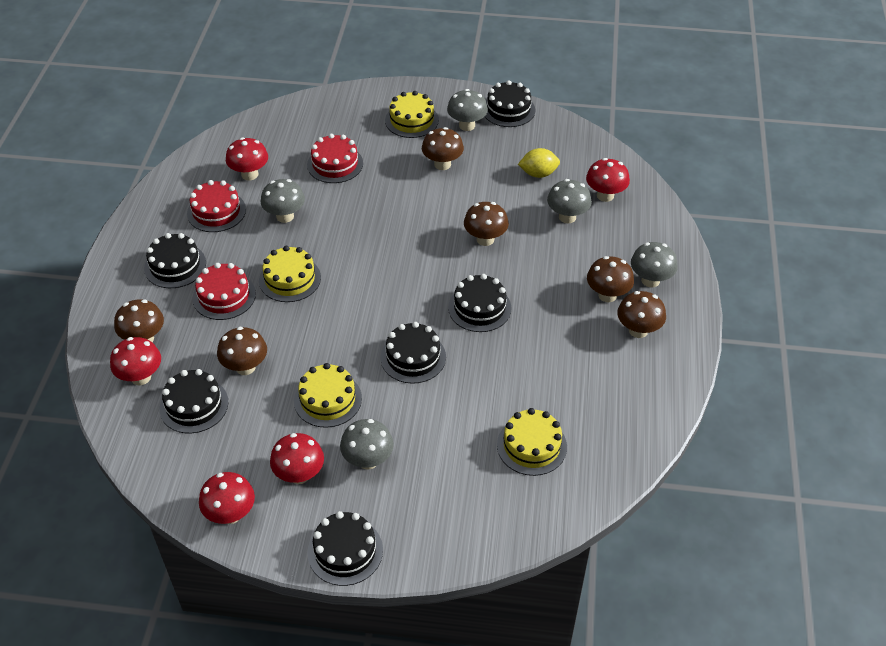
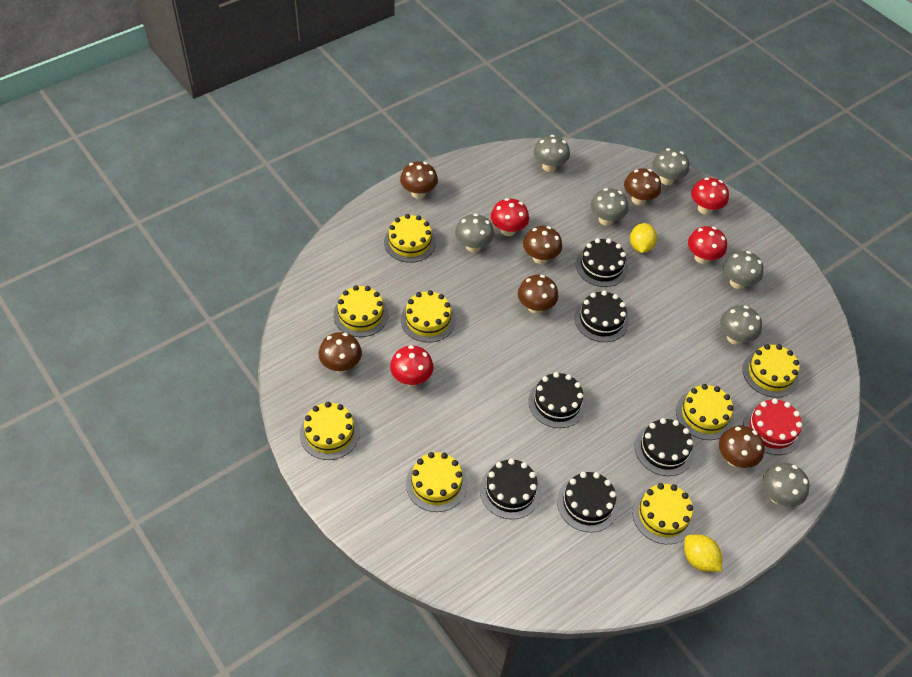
grey mushroom: [261,179,305,223] [340,419,394,470] [447,89,488,131] [547,179,592,223] [631,242,678,288] = 5 -> [455,214,494,252] [534,135,570,172] [591,188,628,226] [653,148,689,185] [720,306,762,345] [724,251,764,289] [763,463,810,507] = 7
red cake: [187,180,246,232] [193,263,256,320] [307,134,363,183] = 3 -> [743,398,802,455] = 1
red mushroom: [110,337,161,385] [199,472,255,524] [226,137,268,180] [270,433,324,484] [586,158,630,202] = 5 -> [390,345,434,386] [491,198,529,236] [688,226,727,264] [691,178,729,215] = 4
yellow cake: [259,246,321,302] [294,363,362,428] [385,91,439,138] [497,408,567,476] = 4 -> [300,402,360,460] [333,285,388,337] [384,214,436,263] [401,290,456,343] [406,452,467,512] [632,483,694,544] [676,384,734,440] [743,344,799,398] = 8
yellow lemon: [518,148,560,178] = 1 -> [630,223,657,253] [684,534,722,572] = 2

